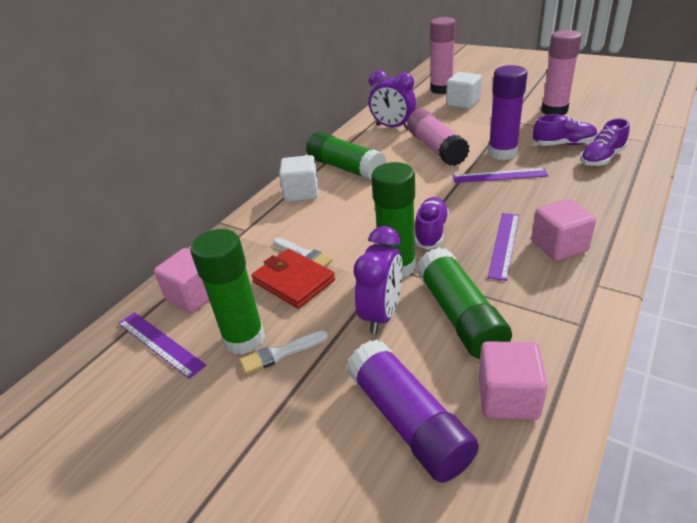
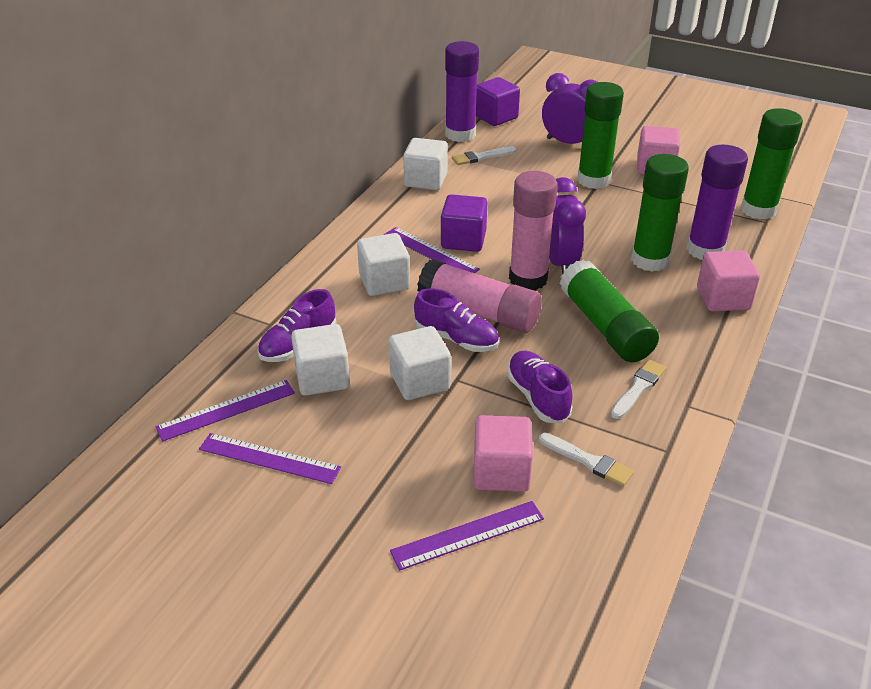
pink glue stick: [407,109,469,166] [430,17,456,94] [541,30,582,115] = 3 -> [417,259,542,333] [509,171,558,290] = 2
purple cube: none = 0 -> [441,194,487,252] [476,77,520,126] = 2
purple ruler: [118,312,206,379] [453,168,549,183] [488,213,519,281] = 3 -> [156,380,295,442] [199,433,341,484] [384,227,480,273] [390,501,544,571] = 4
red wallet: [251,249,335,309] = 1 -> none = 0
white brush: [240,331,328,375] [273,238,333,267] = 2 -> [452,146,516,165] [539,433,634,487] [611,360,666,419] = 3
white cube: [279,155,318,202] [446,72,482,109] = 2 -> [291,324,350,396] [357,233,410,296] [388,326,451,400] [403,138,448,190] = 4

